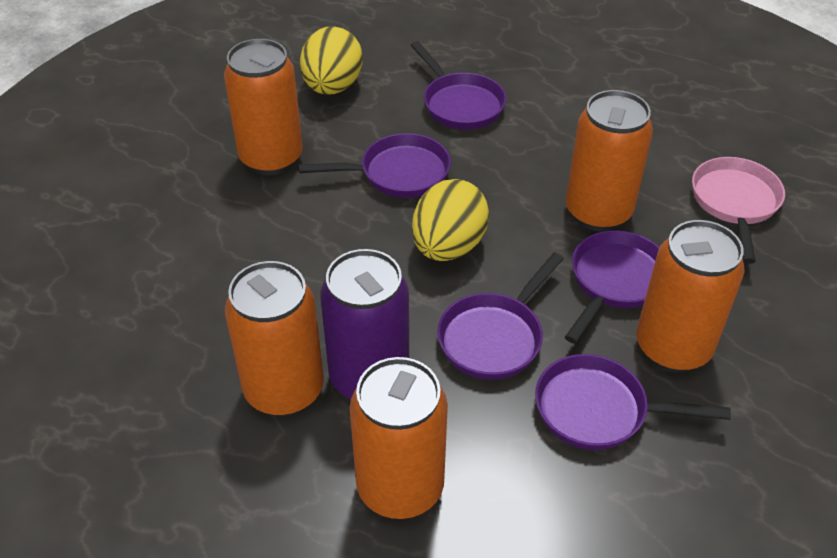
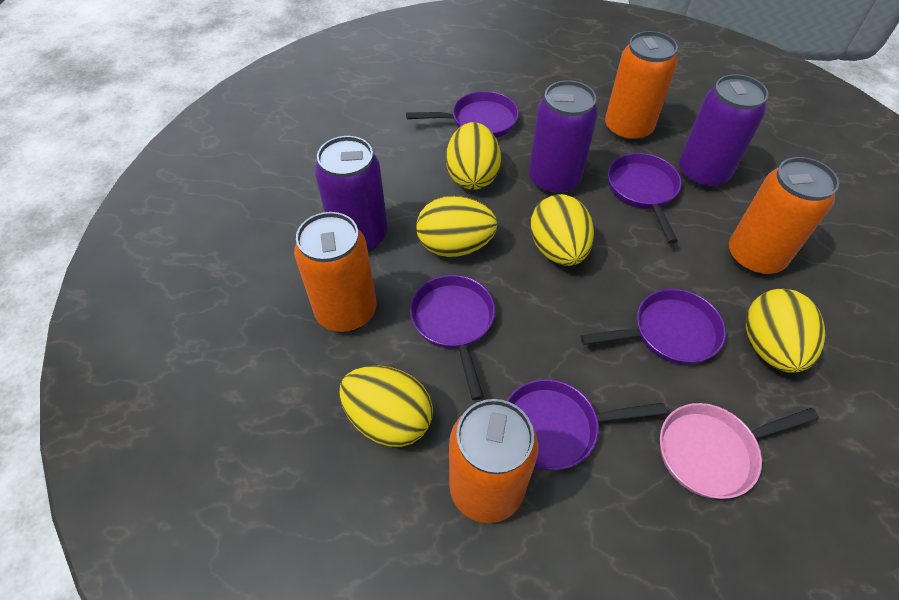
orange can: [224,39,303,175] [225,261,324,417] [350,357,448,519] [566,90,653,231] [636,220,745,372] = 5 -> [294,212,376,332] [449,399,538,523] [605,31,678,142] [729,157,839,276] = 4
purple can: [321,249,409,399] = 1 -> [315,136,388,252] [529,80,598,195] [679,74,768,189] = 3
yellow egg: [300,27,362,94] [412,179,489,261] = 2 -> [339,366,433,447] [416,196,498,257] [446,122,501,190] [530,194,594,266] [746,289,825,373] = 5

